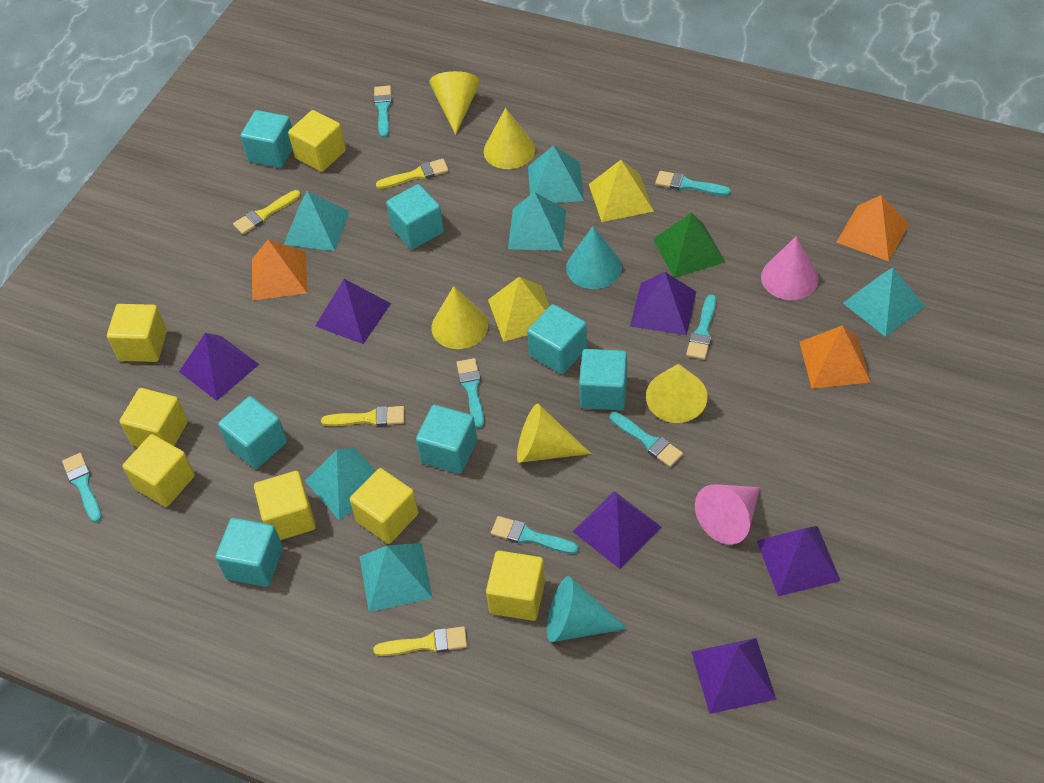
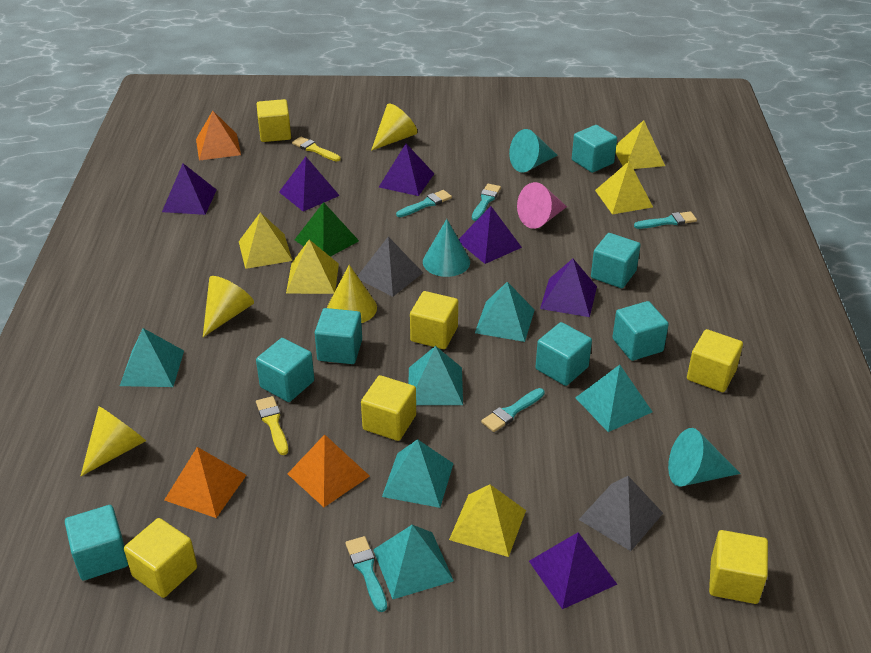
grey pyramid: none = 0 -> [358,237,423,297] [579,476,663,551] = 2
pink cone: [695,484,760,544] [761,236,818,300] = 2 -> [517,182,567,229] = 1
turquoise brush: [62,453,102,523] [374,85,392,138] [457,358,484,428] [491,516,579,554] [610,412,683,467] [655,171,731,196] [686,295,716,360] = 7 -> [345,536,387,612] [396,190,452,217] [472,184,501,221] [481,388,545,432] [634,211,697,229] = 5
turquoise cone: [547,576,628,642] [566,226,622,289] = 2 -> [423,219,470,277] [509,129,558,172] [668,428,741,486] = 3
yellow brush: [233,190,300,234] [321,406,405,426] [373,626,467,656] [376,159,449,189] = 4 -> [256,396,288,455] [292,137,341,162] = 2
yellow cone: [429,71,480,135] [431,286,488,349] [484,108,535,169] [517,404,591,463] [646,364,708,423] = 5 -> [81,406,146,476] [203,276,254,337] [327,265,377,323] [371,104,417,151] = 4
yellow cube: [107,304,167,362] [120,388,188,447] [122,434,195,507] [254,471,316,540] [288,110,346,172] [350,468,418,544] [486,551,545,621] = 7 -> [124,518,197,598] [257,99,291,142] [361,375,416,441] [410,291,458,349] [687,329,743,392] [709,530,768,604] = 6
yellow pyramid: [488,277,549,342] [589,160,654,222] = 2 -> [239,213,292,269] [286,240,339,294] [449,484,526,557] [595,161,653,214] [615,120,665,169] = 5

